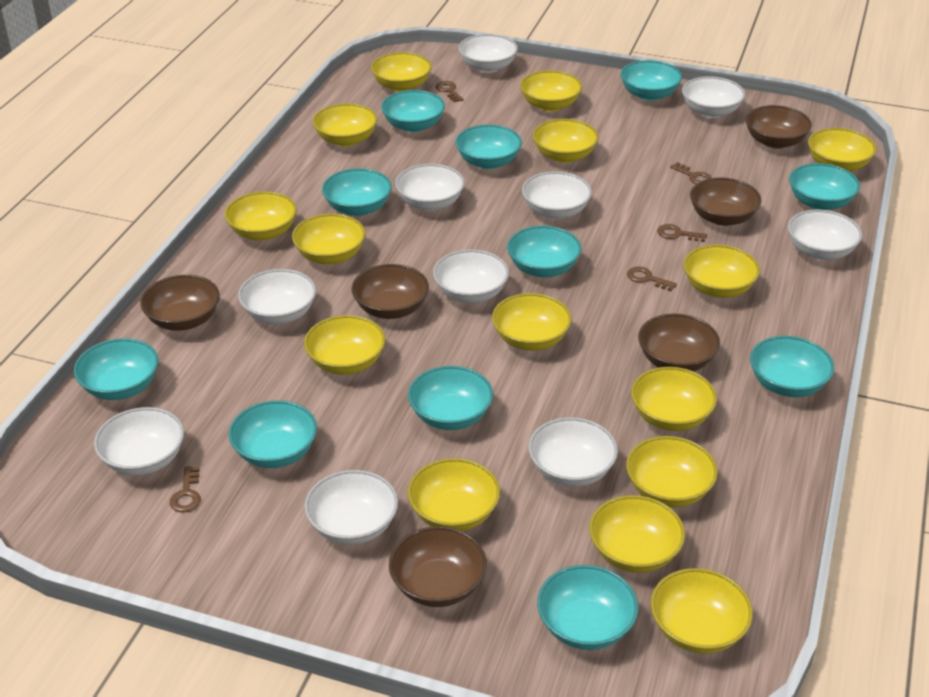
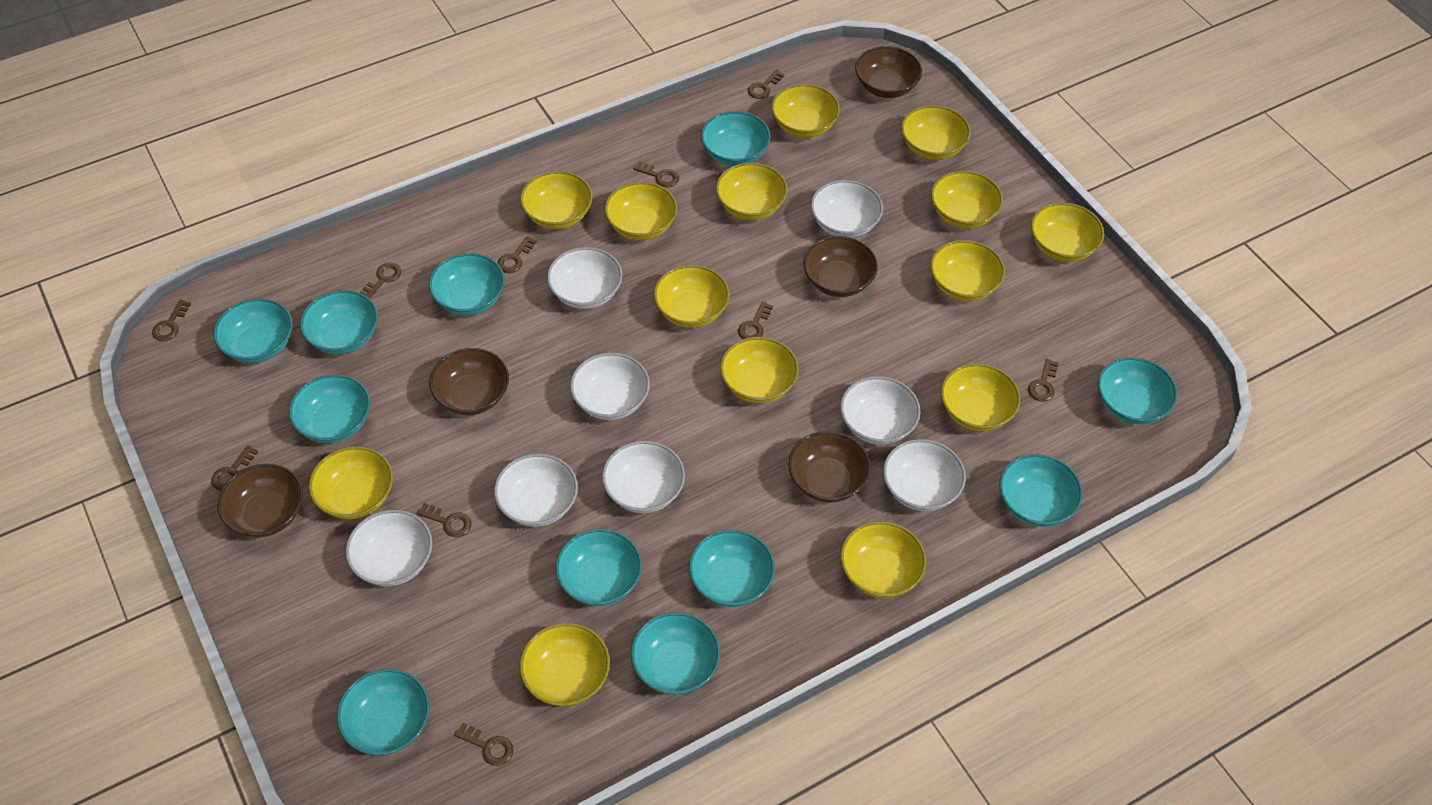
brown bowl: [140,275,220,331] [352,264,429,319] [389,526,487,607] [638,314,720,371] [690,177,761,226] [746,105,812,149] = 6 -> [217,464,303,538] [429,348,509,415] [788,431,871,503] [803,236,878,297] [855,46,922,98] = 5
brown key: [170,466,201,513] [435,81,464,102] [627,267,677,291] [657,224,707,242] [670,162,712,184] = 5 -> [152,300,191,341] [211,445,258,491] [359,263,402,299] [417,503,472,537] [454,723,513,766] [498,236,537,273] [633,161,679,187] [738,301,773,339] [748,70,785,99] [1028,359,1059,402] = 10
white bowl: [94,407,184,476] [238,269,316,324] [305,470,398,545] [395,164,465,211] [433,249,509,303] [458,34,518,73] [522,171,592,219] [528,417,618,487] [682,76,745,118] [788,210,862,260] = 10 -> [346,510,432,586] [494,454,578,527] [547,247,623,309] [570,353,650,420] [602,441,685,513] [811,180,883,238] [840,376,920,445] [883,439,966,511] = 8
yellow bowl: [225,192,297,241] [292,214,366,264] [304,315,386,375] [313,103,377,147] [371,52,432,92] [408,458,500,531] [492,293,572,351] [520,70,582,112] [533,119,599,163] [589,495,685,573] [626,436,718,507] [631,367,717,431] [651,568,753,654] [683,245,760,298] [808,128,876,171] = 15 -> [309,446,393,519] [520,171,593,229] [520,623,610,706] [605,182,677,240] [654,265,730,328] [716,163,788,220] [720,337,799,403] [771,84,840,138] [840,521,926,598] [901,105,971,160] [930,240,1005,301] [931,171,1003,228] [941,363,1020,431] [1031,202,1104,262] = 14

